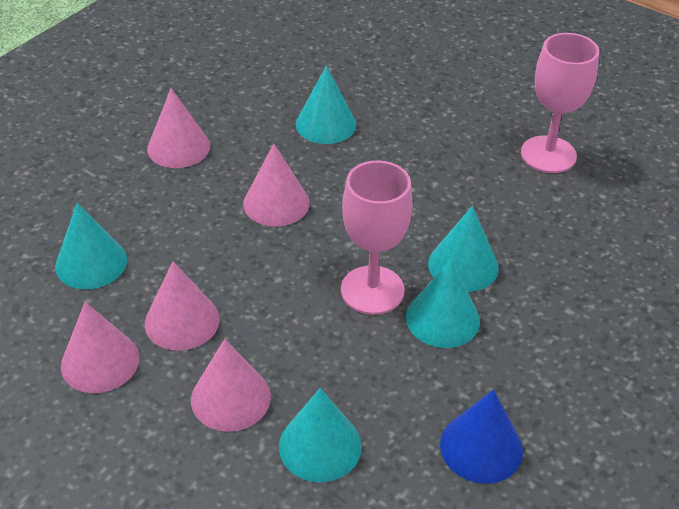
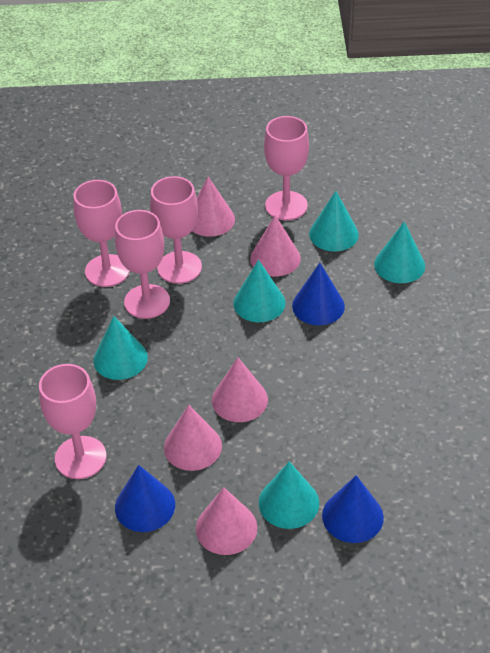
blue cone: [440,389,523,484] = 1 -> [115,465,175,532] [292,263,345,325] [322,475,384,543] = 3
pink goblet: [341,160,413,315] [521,33,599,173] = 2 -> [39,364,107,479] [74,180,130,287] [115,210,170,319] [150,176,202,284] [264,116,309,220] = 5

